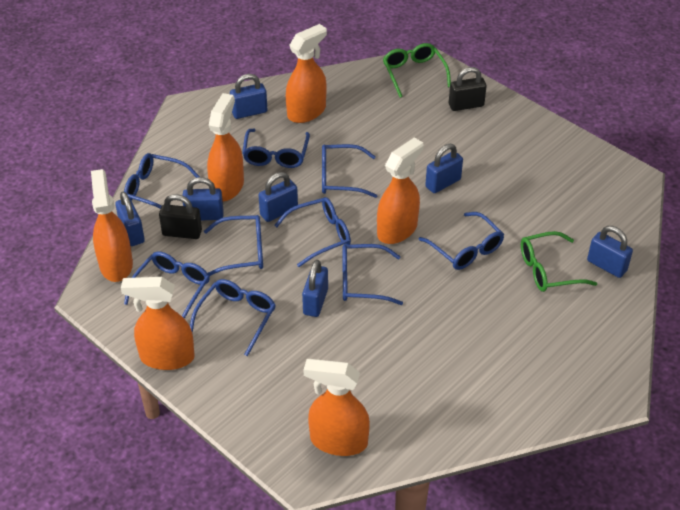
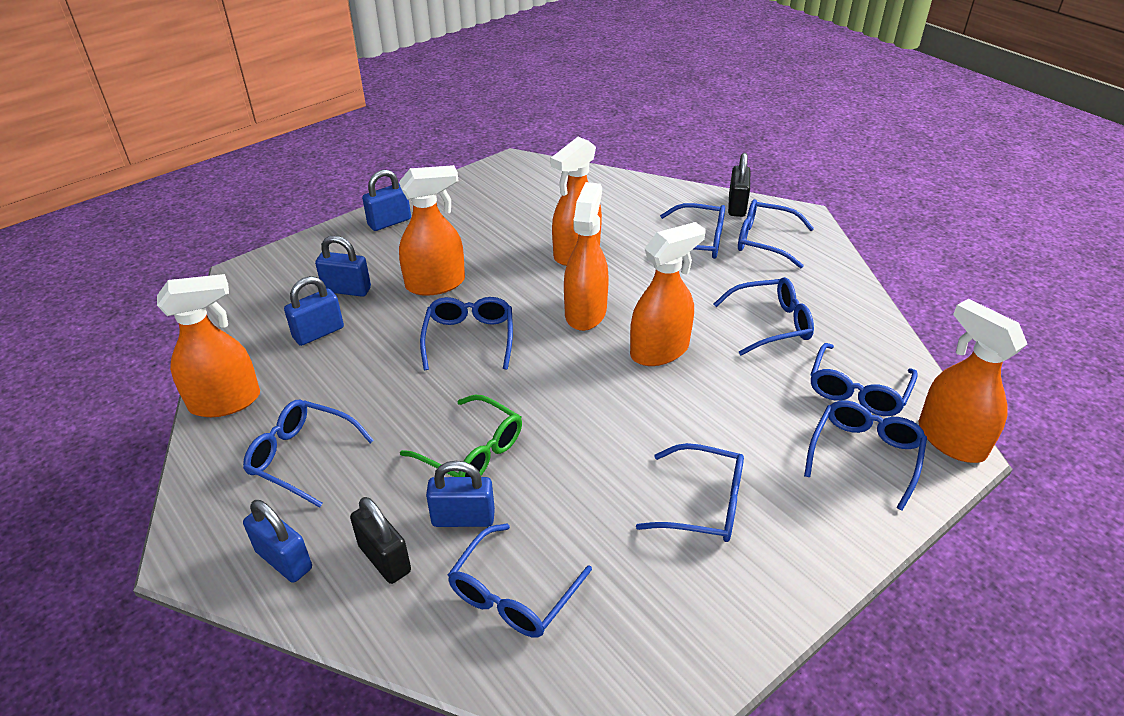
blue padlock: [115,192,145,246] [183,177,224,220] [230,74,267,119] [258,172,298,222] [302,260,328,317] [425,144,463,193] [587,226,633,278] = 7 -> [243,500,312,583] [284,276,344,346] [315,236,371,297] [362,170,411,231] [426,461,495,527] = 5
green glasses: [383,43,451,98] [521,231,598,292] = 2 -> [400,395,522,477] = 1

